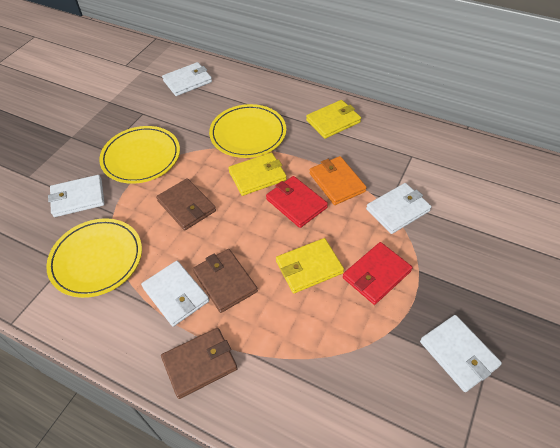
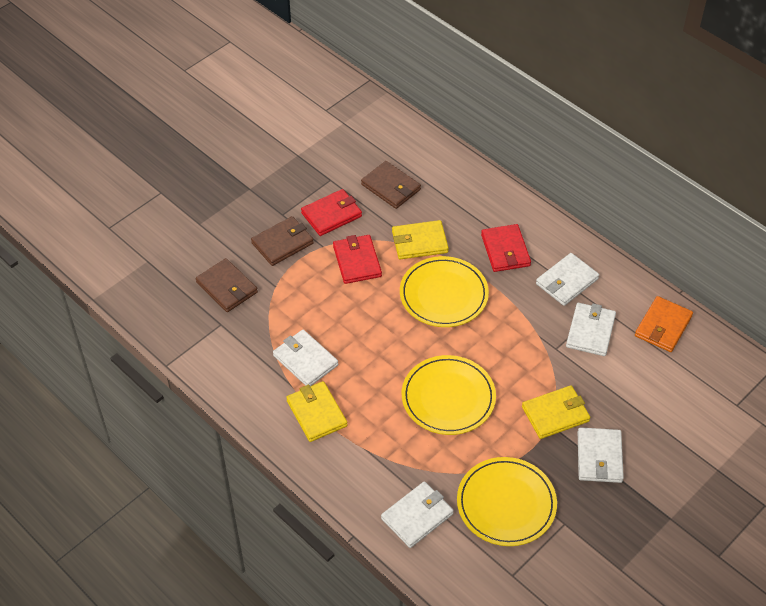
red wallet: [266,176,328,228] [343,242,413,305] = 2 -> [301,189,362,236] [333,235,382,284] [481,224,531,272] = 3

